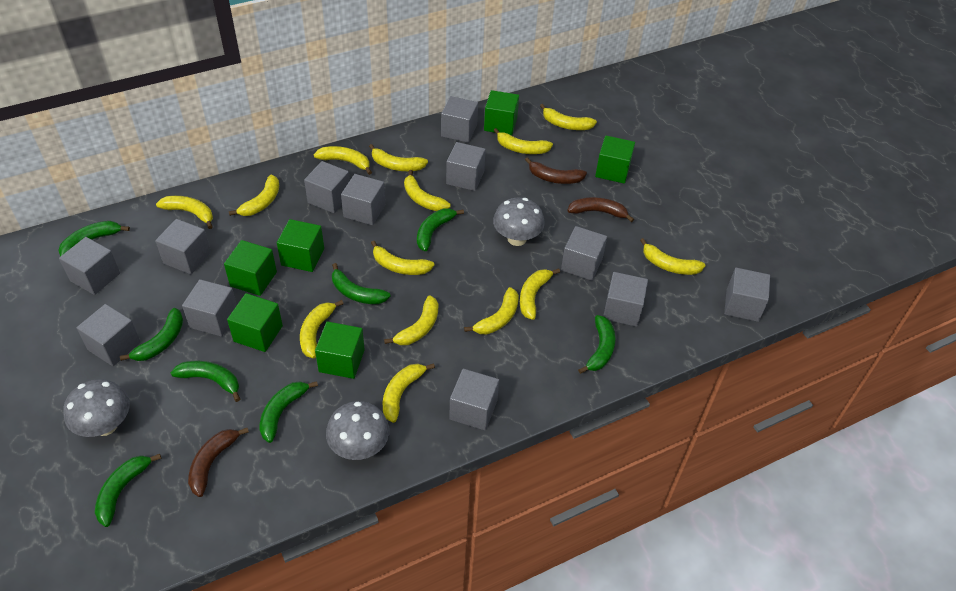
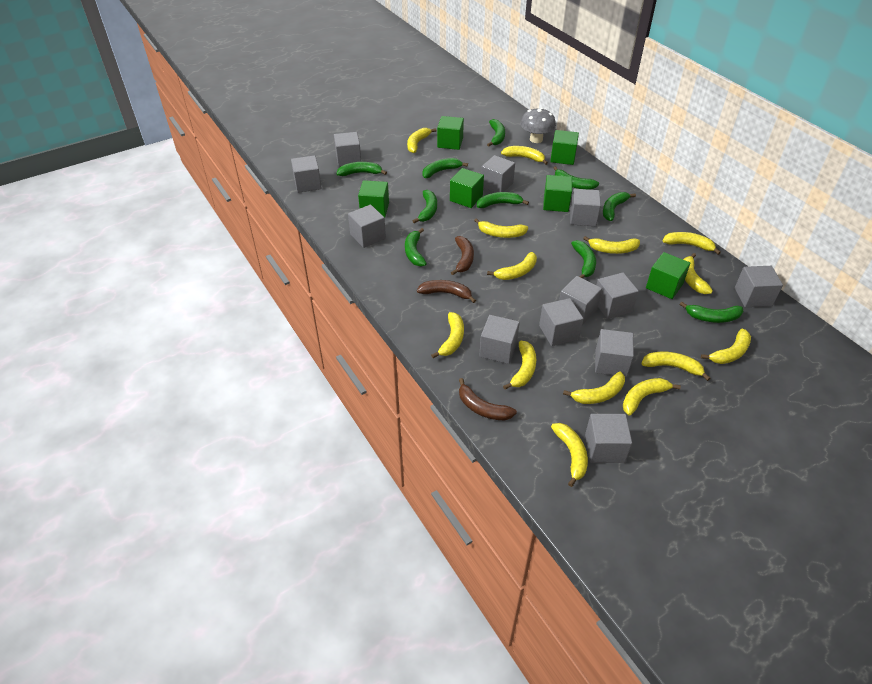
green banana: [58,221,130,257] [95,454,161,527] [120,308,183,361] [170,361,240,402] [259,381,318,443] [332,263,391,304] [417,208,464,252] [578,315,616,374] = 8 -> [337,162,387,176] [405,228,427,266] [413,190,437,223] [422,158,468,178] [477,192,529,208] [487,119,505,147] [554,166,599,190] [571,240,596,278] [603,192,636,221] [679,302,743,323] = 10
grey mushroom: [63,379,130,437] [326,401,390,460] [493,198,545,246] = 3 -> [520,108,556,143] = 1

